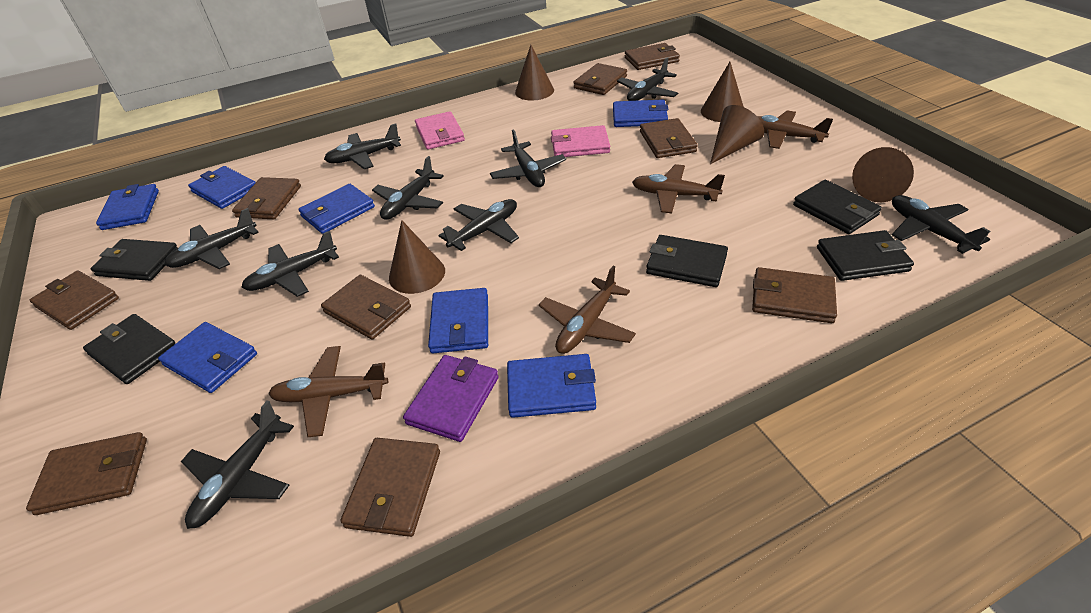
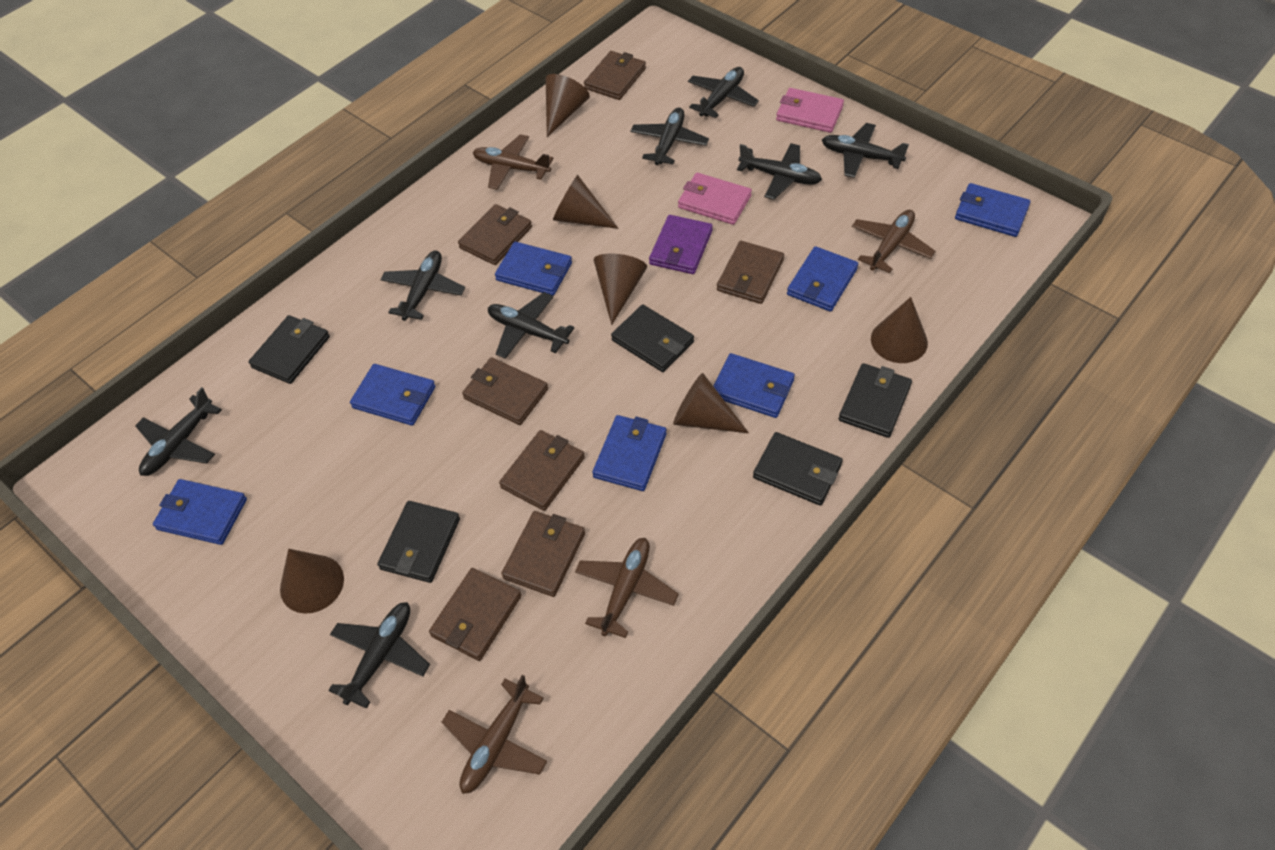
black plane: [164,208,259,269] [181,400,294,529] [241,231,339,297] [324,124,401,169] [372,156,444,220] [438,199,519,251] [490,129,566,187] [617,57,678,101] [892,195,990,254] = 9 -> [135,387,222,476] [328,602,430,709] [380,251,465,321] [488,292,574,359] [631,107,709,165] [688,67,759,118] [737,143,822,200] [822,123,909,178] = 8
brown cone: [389,220,445,294] [515,45,554,100] [701,62,744,122] [710,105,764,164] [852,147,914,202] = 5 -> [280,549,344,614] [545,74,590,137] [553,175,618,229] [594,254,647,325] [673,373,749,433] [871,297,928,363] = 6
brown wallet: [26,432,147,515] [30,270,119,330] [232,177,301,219] [321,275,411,340] [341,438,440,537] [573,63,627,95] [625,43,680,70] [640,118,698,158] [752,267,837,323] = 9 -> [429,568,521,661] [458,204,532,265] [462,357,548,425] [499,430,585,511] [501,511,585,597] [584,51,646,100] [717,241,784,304] = 7

